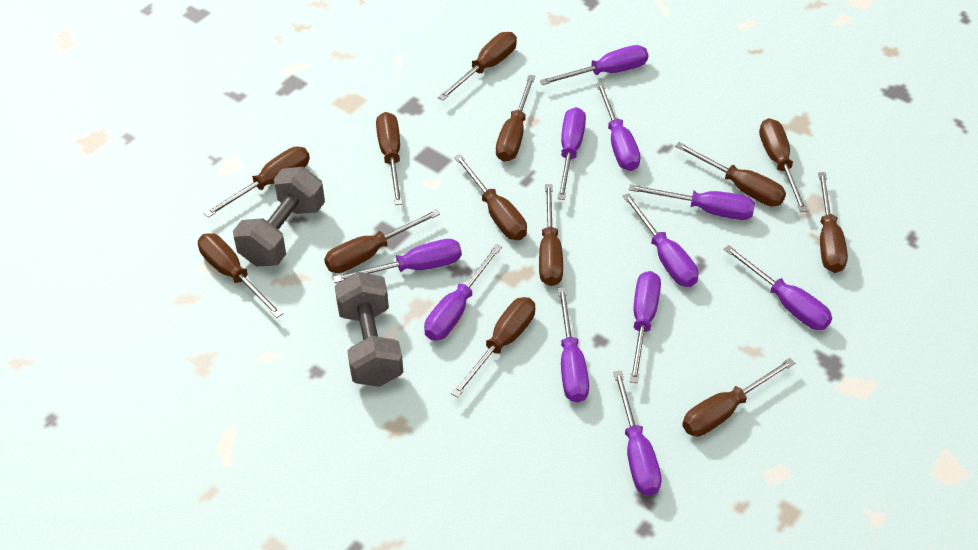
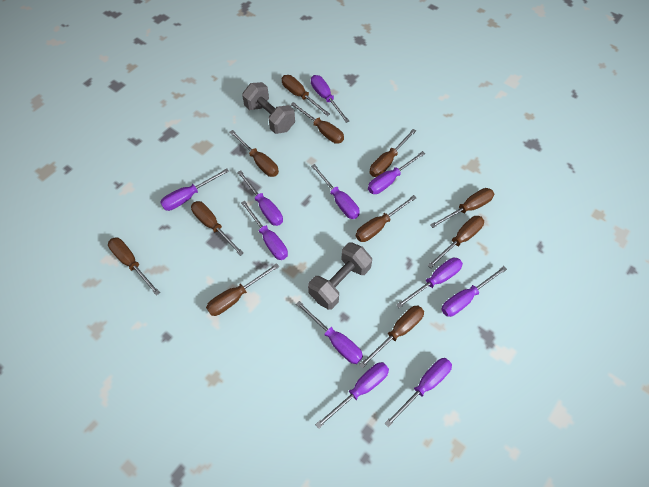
brown screwdriver: [198,233,283,318] [204,147,310,218] [324,209,440,273] [376,112,403,205] [438,32,517,101] [451,297,535,398] [454,154,527,240] [496,75,535,162] [539,184,563,286] [675,142,786,206] [682,358,795,436] [759,118,808,212] [818,172,848,273] = 13 -> [108,237,160,296] [191,201,244,256] [206,263,279,316] [229,130,279,177] [281,75,330,116] [291,102,344,144] [356,195,417,242] [359,306,424,369] [370,129,416,177] [427,216,484,268] [430,188,494,228] = 11

